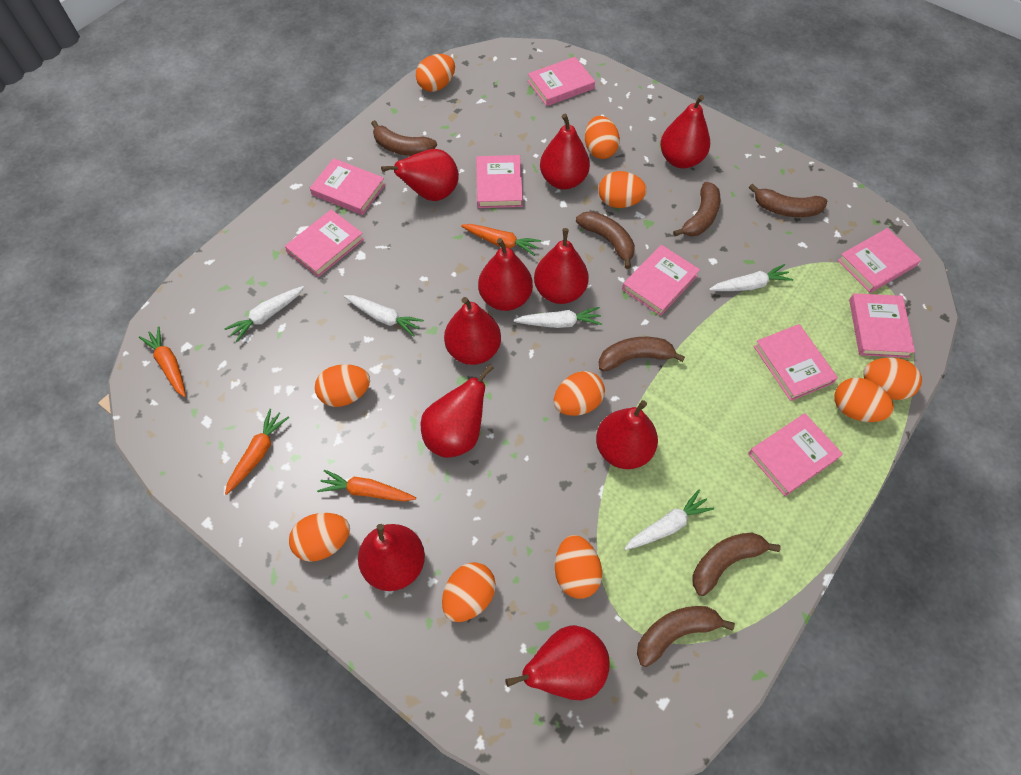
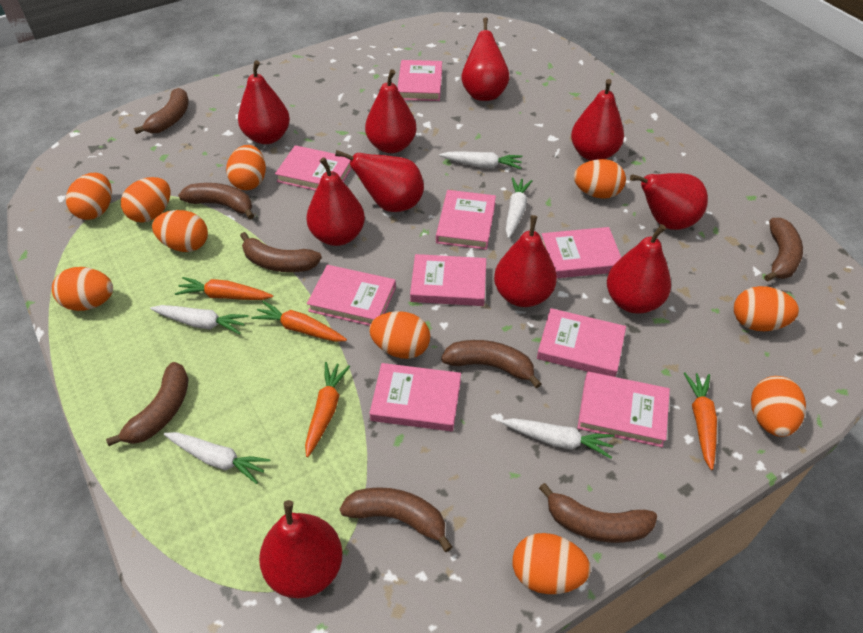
brown banana: [371,120,437,156] [576,211,635,269] [599,337,685,372] [637,606,735,667] [673,182,720,236] [692,533,781,596] [749,184,827,217] = 7 -> [106,362,189,446] [134,88,189,134] [178,183,254,219] [240,232,322,272] [340,487,452,552] [441,340,542,388] [539,483,657,543] [764,218,803,282] = 8

